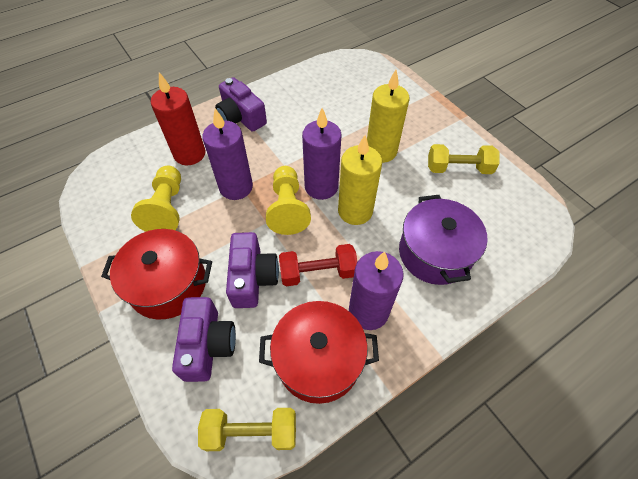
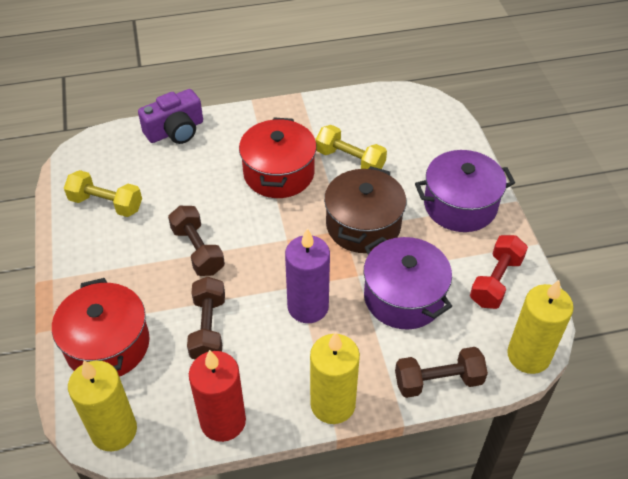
brown dumbbell: none = 0 -> [168,206,225,276] [187,277,225,359] [395,347,488,398] = 3
brown pot: none = 0 -> [324,166,406,253] = 1
purple camera: [172,297,236,382] [215,77,267,132] [226,232,279,308] = 3 -> [138,89,203,144] = 1
purple candle: [202,108,253,200] [302,108,342,200] [349,251,403,330] = 3 -> [285,228,330,323] = 1
purple pot: [399,195,488,285] = 1 -> [364,236,452,330] [415,150,515,232] = 2
yellow candle: [338,135,382,225] [367,70,409,163] = 2 -> [68,361,137,451] [310,332,360,424] [507,280,574,374] = 3
yellow pawn: [131,166,181,232] [266,166,311,235] = 2 -> none = 0

